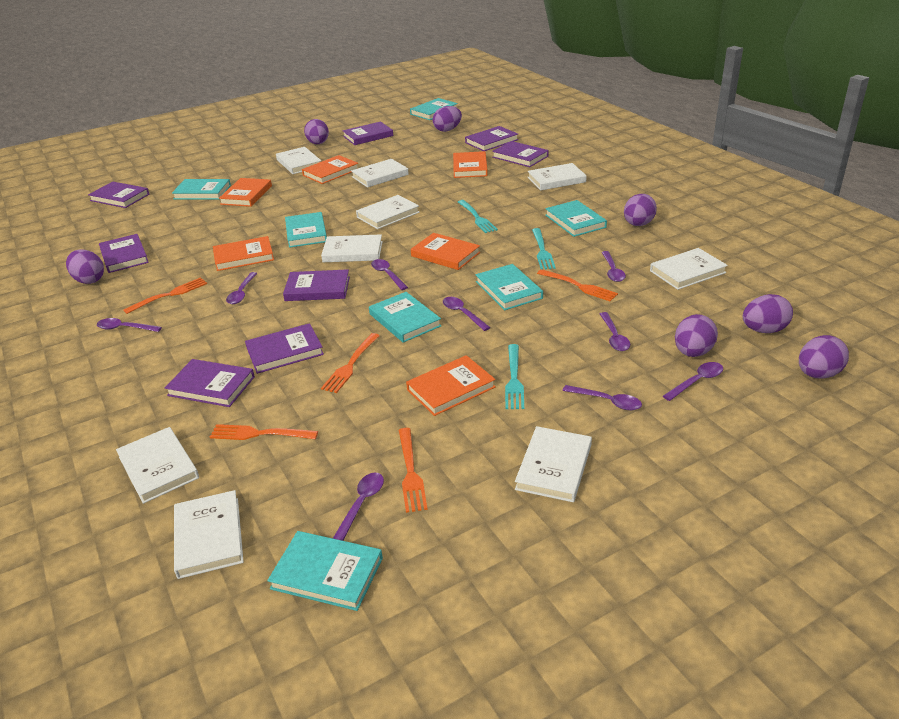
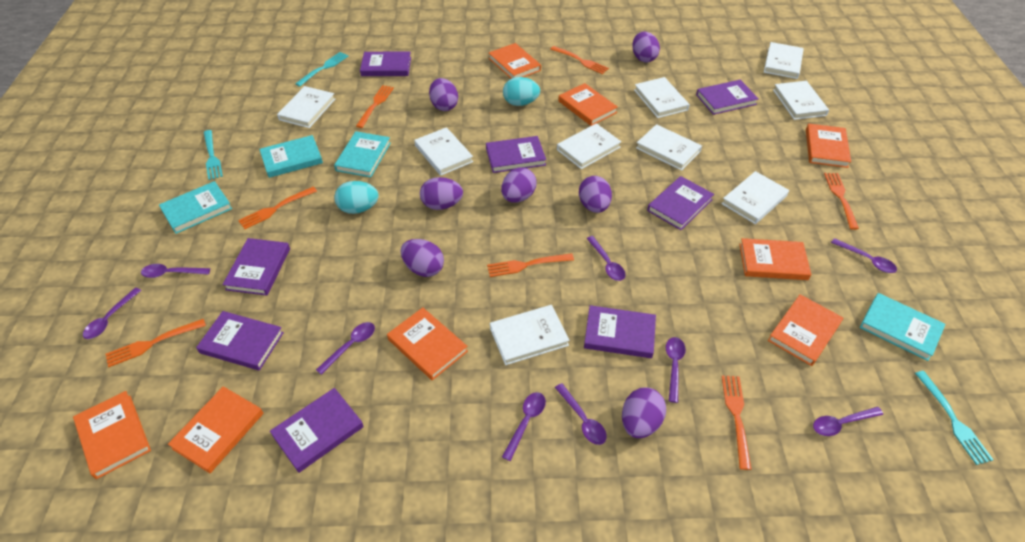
orange book: [213,236,274,271] [219,178,272,207] [302,155,358,184] [406,355,495,416] [411,233,480,270] [453,151,488,178] = 6 -> [73,391,151,479] [168,386,264,473] [387,308,468,380] [489,43,541,79] [558,83,618,126] [739,238,811,280] [768,294,843,366] [806,123,851,168] = 8
orange fork: [123,277,207,314] [210,424,318,440] [321,333,380,393] [399,428,428,513] [537,269,618,301] = 5 -> [105,319,206,367] [238,187,317,229] [356,85,394,128] [487,253,574,277] [550,46,609,74] [721,375,752,470] [824,173,859,230] = 7
turquoise book: [172,179,231,200] [267,531,383,611] [285,212,327,248] [369,292,442,343] [410,98,458,120] [476,264,543,310] [545,200,607,237] = 7 -> [159,181,232,234] [259,135,323,178] [334,131,391,177] [860,293,946,361] = 4
turquoise egg: none = 0 -> [334,181,379,214] [503,77,540,106] = 2

